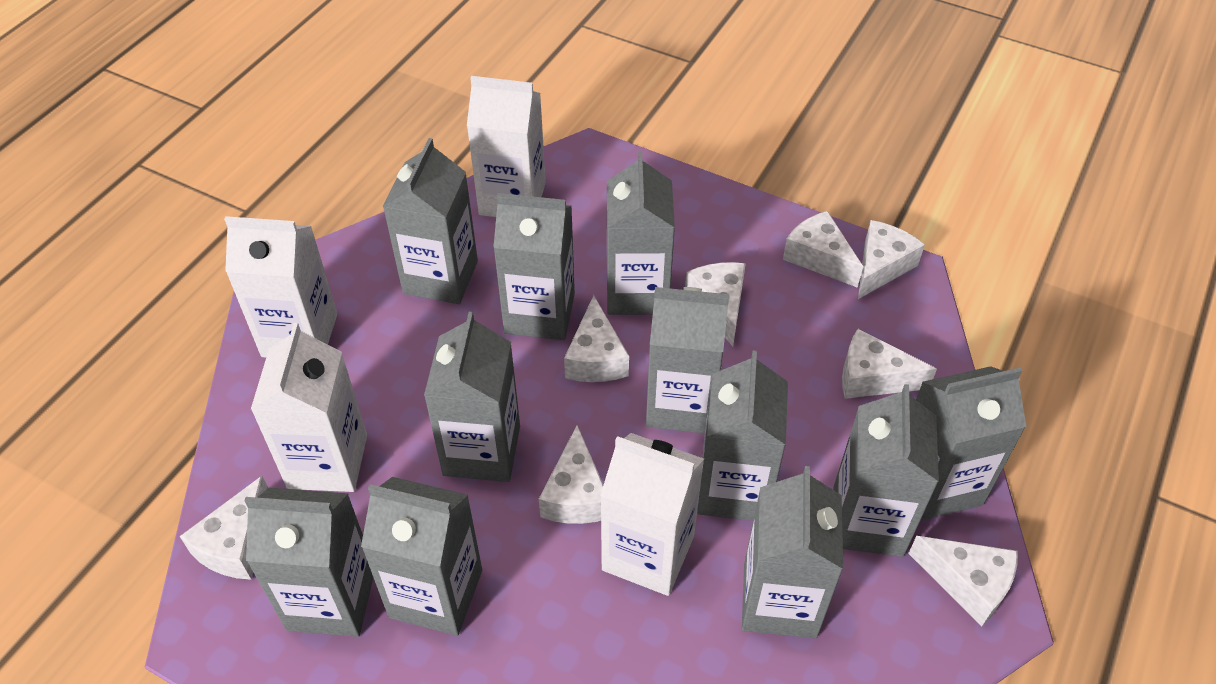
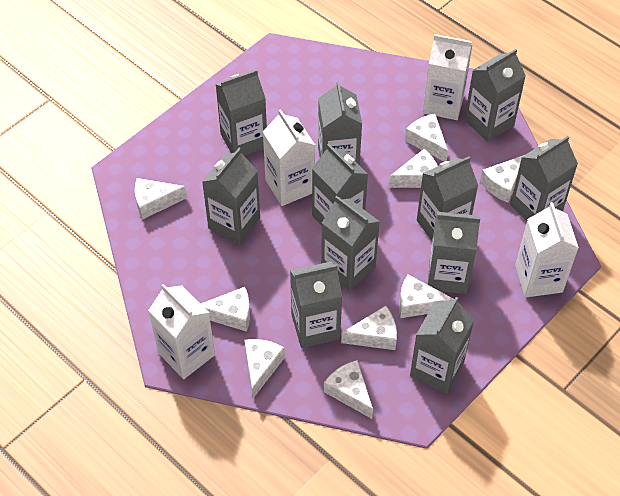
white cheese: [180,476,268,580] [539,425,603,524] [564,295,629,382] [685,262,746,346] [783,211,863,288] [842,329,937,399] [858,220,925,299] [908,536,1018,626] = 8 -> [135,178,187,219] [201,287,250,332] [244,339,285,398] [324,360,373,419] [341,306,397,350] [389,149,438,188] [399,275,455,318] [405,114,448,162] [480,155,524,203] = 9

